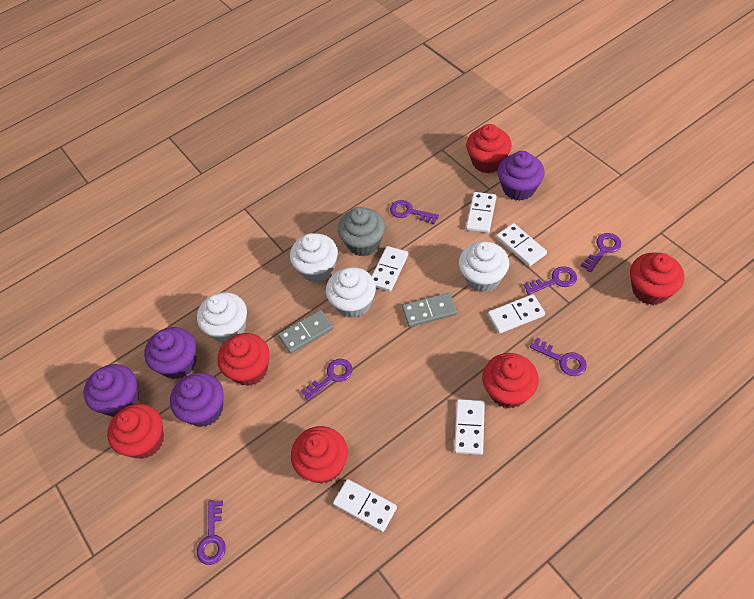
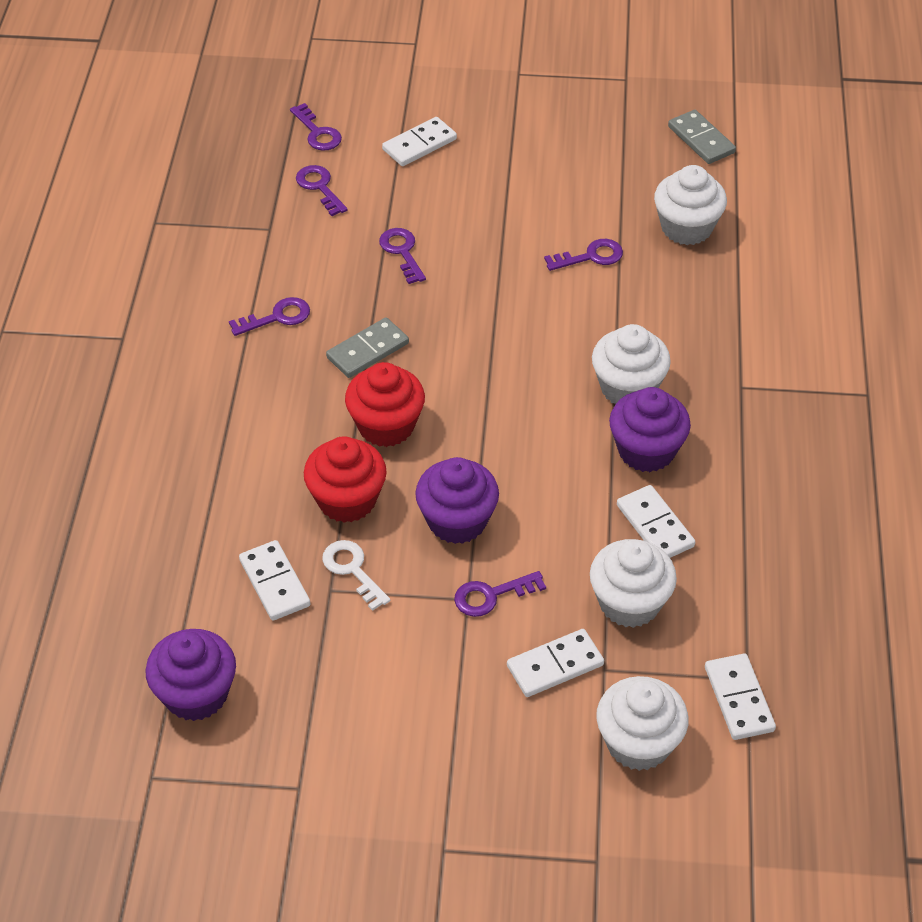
grey cupcake: [338,207,385,256] = 1 -> none = 0
purple cupcake: [83,364,139,417] [144,327,196,379] [170,373,224,427] [497,151,545,201] = 4 -> [145,629,236,721] [415,457,499,544] [609,387,691,472] = 3
red cupcake: [107,404,164,459] [217,333,269,386] [291,426,348,483] [466,124,512,173] [482,353,539,409] [630,252,684,305] = 6 -> [304,436,387,523] [345,362,425,447] = 2
white domino: [333,479,397,532] [372,246,408,292] [454,399,485,455] [466,192,496,233] [488,294,545,334] [496,223,547,266] = 6 -> [239,540,310,621] [382,117,457,166] [507,629,604,697] [617,485,695,558] [705,653,776,740] = 5
white key: none = 0 -> [322,540,390,611] = 1

